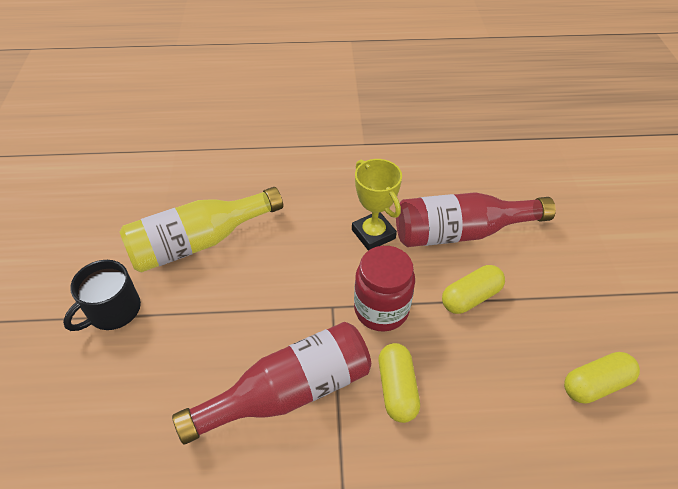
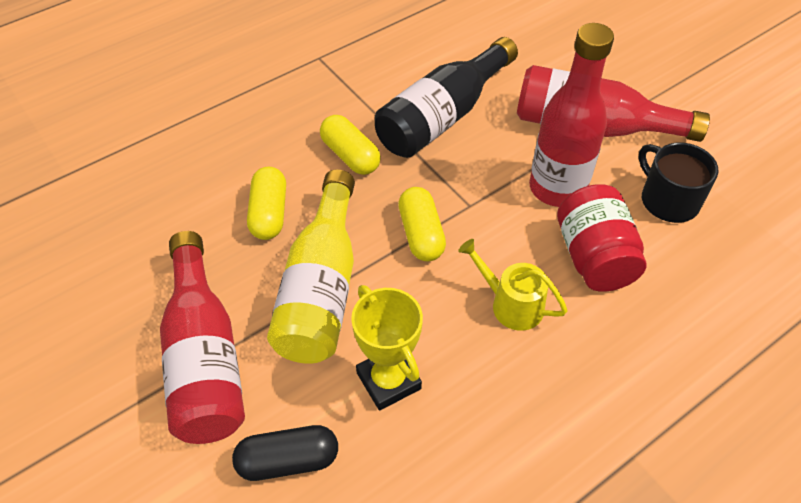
black bottle: none = 0 -> [375,37,518,158] = 1
black capsule: none = 0 -> [232,425,338,481] = 1
red bottle: [172,322,371,445] [396,192,556,247] = 2 -> [160,231,245,444] [517,65,710,142] [529,23,614,207] = 3
yellow watering can: none = 0 -> [458,239,568,331] = 1

